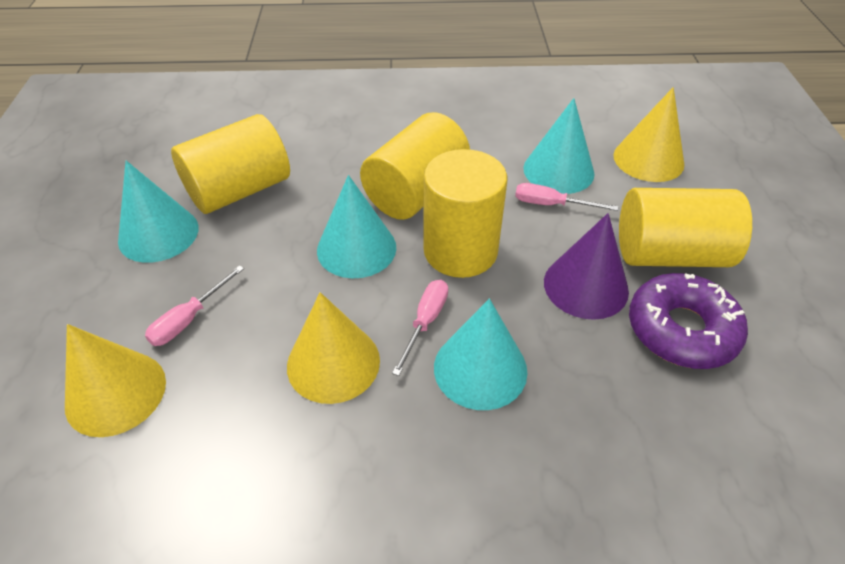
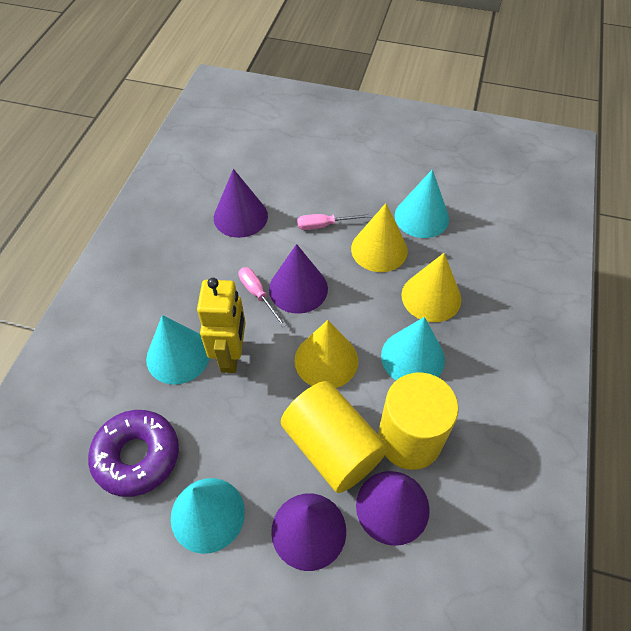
pink screwdriver: [145,265,244,346] [392,280,448,376] [515,183,618,211] = 3 -> [239,267,287,327] [297,214,371,230] = 2
purple cone: [544,213,629,320] = 1 -> [214,169,268,238] [269,244,328,314] [271,493,346,571] [356,471,430,546] = 4
yellow cylinder: [171,114,290,214] [360,112,470,220] [424,149,507,278] [619,188,752,267] = 4 -> [281,381,388,493] [378,373,459,470] = 2
yellow robot: none = 0 -> [197,278,246,373] = 1

